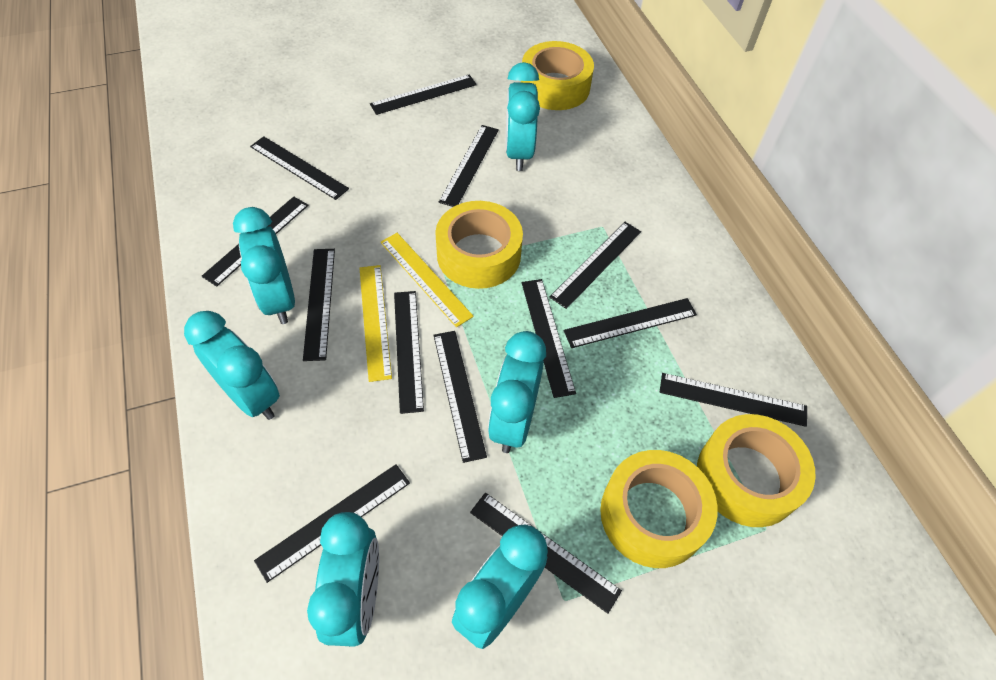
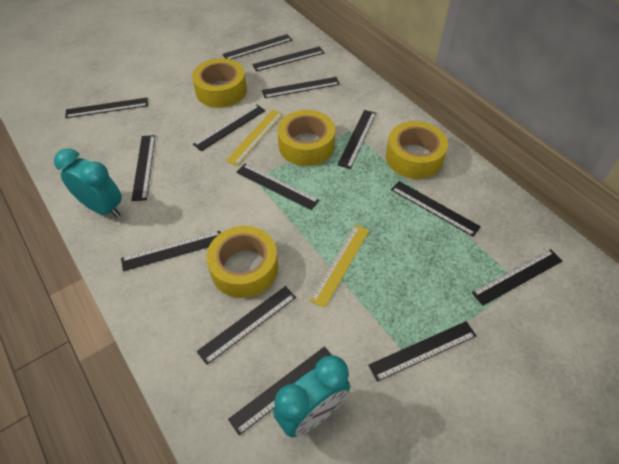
black ruler: [201,196,308,287] [250,136,349,200] [254,464,410,583] [303,249,335,361] [370,74,477,115] [394,291,424,414] [433,331,487,463] [439,125,499,207] [470,493,622,614] [522,279,576,398] [549,222,641,309] [564,298,697,348] [660,373,807,427] = 13 -> [65,98,148,118] [121,231,221,271] [131,135,155,201] [193,105,265,151] [197,286,296,365] [222,34,292,59] [228,347,331,435] [236,164,319,210] [252,46,324,71] [262,77,340,98] [337,110,376,169] [368,321,476,382] [391,181,481,237] [472,249,562,306] = 14
turquoise clock: [184,311,280,420] [233,207,295,324] [307,512,379,647] [452,525,548,649] [488,331,546,453] [506,62,540,171] = 6 -> [54,148,122,217] [273,355,350,438] = 2

